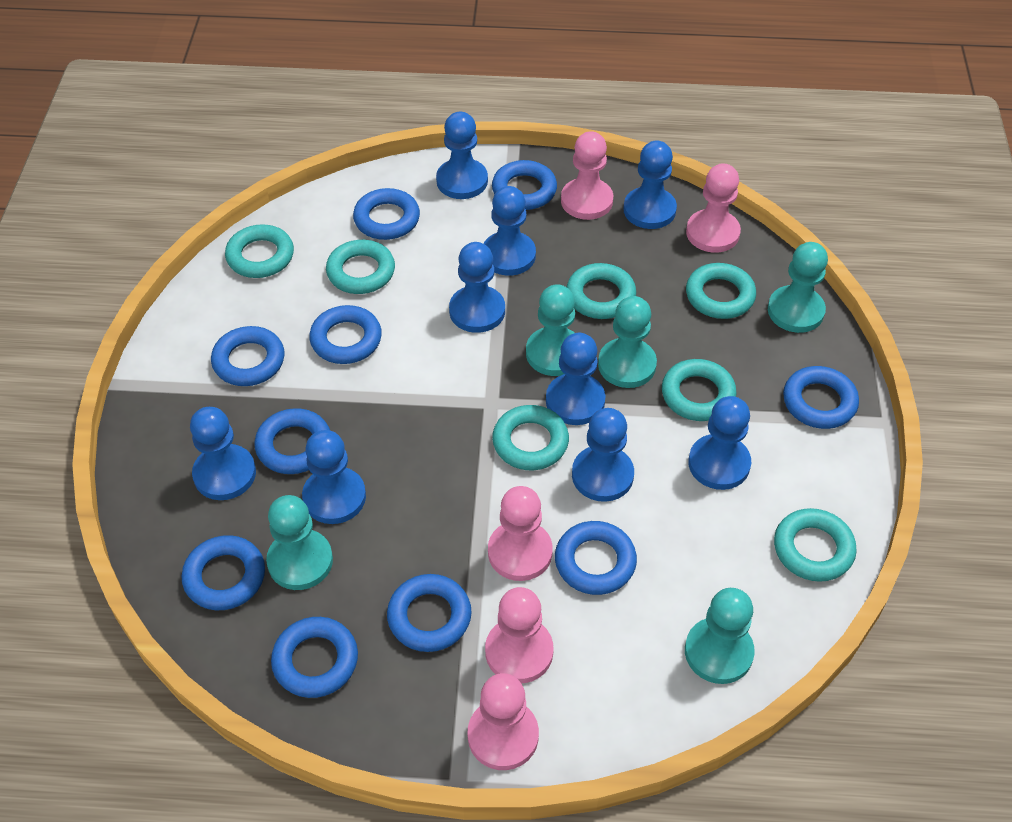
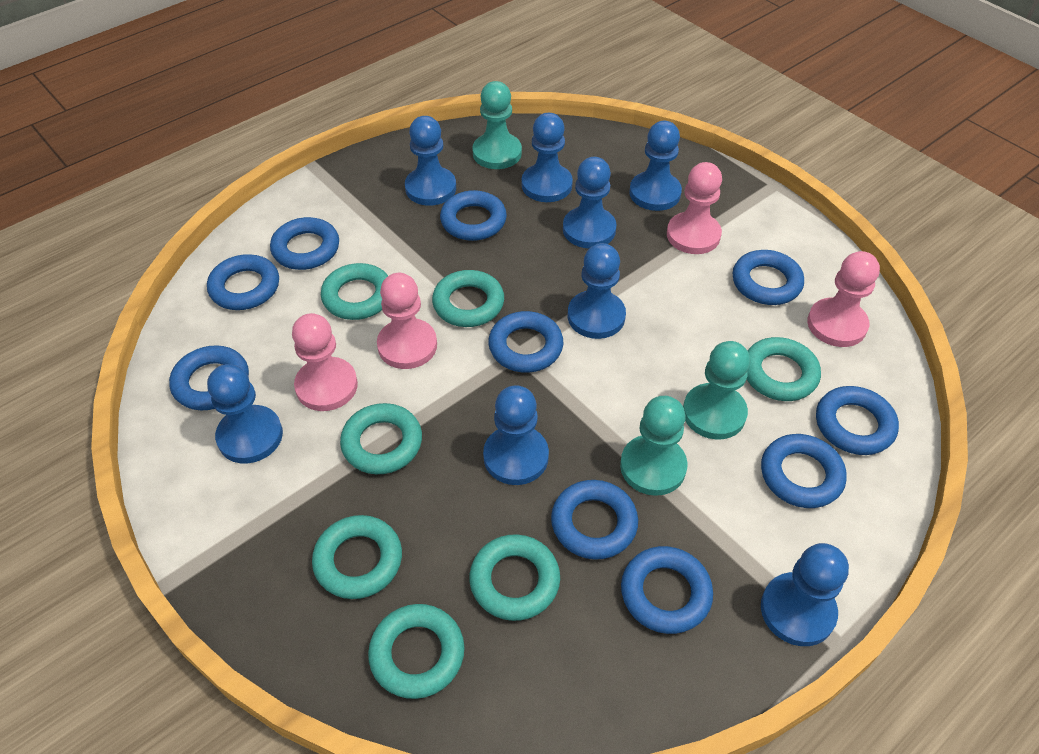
blue pawn: [190,407,256,500] [302,430,366,524] [436,112,488,199] [449,242,505,333] [483,186,536,276] [546,333,605,425] [572,408,634,502] [623,141,677,229] [688,396,751,490] = 9 -> [207,364,283,463] [405,116,456,206] [483,385,549,485] [522,113,573,202] [563,157,616,248] [568,243,626,339] [629,121,682,211] [761,543,849,646] = 8
pink pawn: [467,673,539,770] [485,587,554,683] [488,486,553,581] [561,131,613,220] [686,164,741,252] = 5 -> [292,313,358,411] [377,273,437,369] [667,162,722,254] [807,251,880,347] = 4
turquoise pawn: [266,495,333,590] [526,284,575,376] [598,296,657,388] [685,588,755,684] [768,242,828,333] = 5 -> [472,81,522,169] [620,396,688,496] [683,341,750,440] = 3

